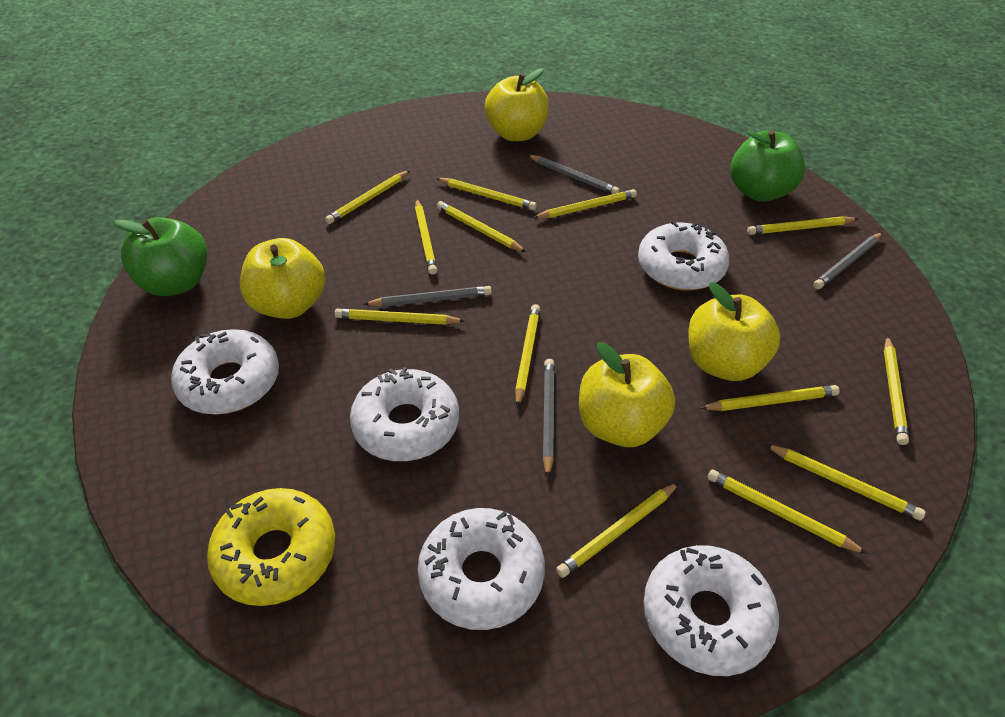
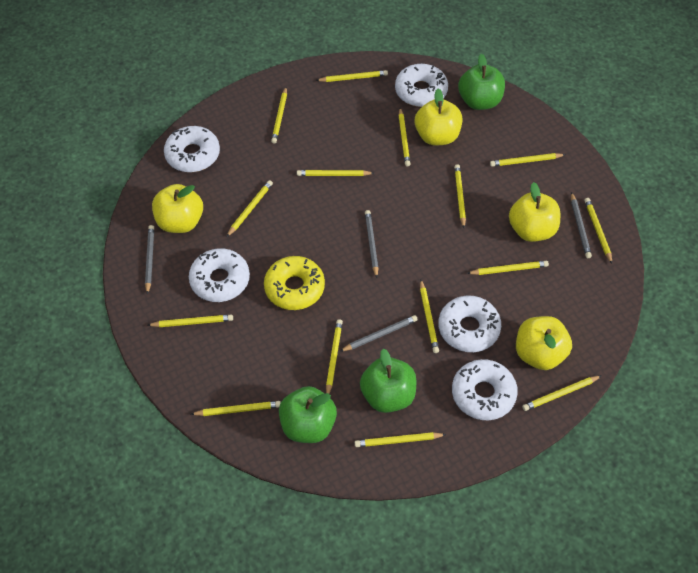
green apple: [114,217,208,296] [730,131,805,202] = 2 -> [279,386,337,443] [360,348,416,413] [458,54,505,110] = 3
yellow pencil: [325,170,410,224] [334,309,465,325] [415,199,437,275] [436,178,537,210] [437,201,526,252] [515,304,540,407] [533,189,637,218] [556,483,679,578] [700,385,840,411] [707,470,868,554] [747,216,858,235] [765,444,926,520] [884,336,909,445] = 13 -> [148,314,233,327] [191,401,281,416] [227,180,273,237] [271,87,287,144] [297,170,374,176] [316,70,388,82] [326,319,343,394] [355,432,447,447] [398,108,410,167] [420,280,439,353] [454,164,466,228] [467,261,549,275] [490,153,566,167] [522,376,601,411] [584,198,612,264] = 15

